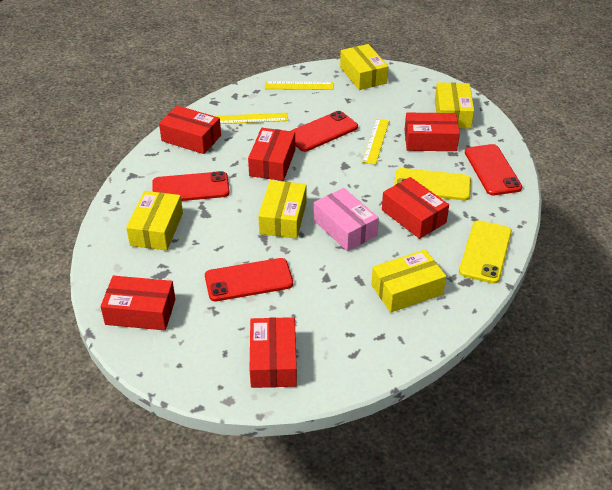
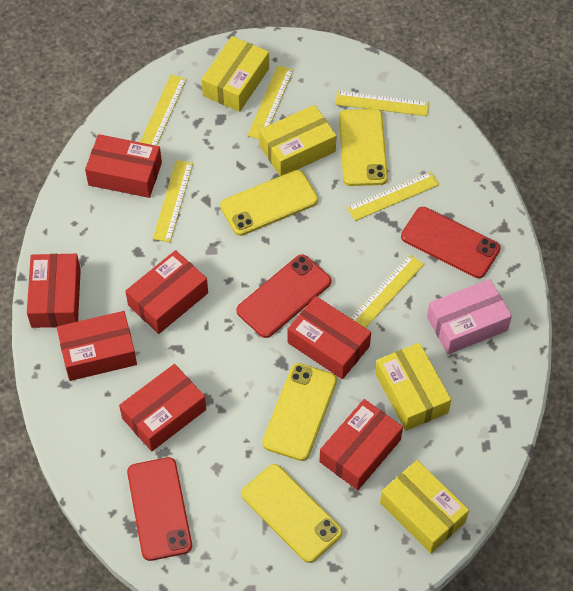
red box: [100,276,175,330] [159,105,221,154] [248,128,295,181] [250,317,297,388] [382,177,449,239] [404,113,460,151] = 6 -> [27,254,81,328] [57,311,137,381] [85,134,162,198] [119,364,206,451] [125,250,208,334] [288,296,371,379] [319,399,403,490] = 7
red phone: [152,171,230,201] [205,258,293,301] [291,111,358,152] [465,144,522,195] = 4 -> [127,457,192,561] [236,255,331,338] [401,207,500,278] = 3
yellow box: [126,191,183,251] [258,180,307,239] [340,44,388,90] [371,250,446,313] [435,82,474,128] = 5 -> [202,36,269,112] [259,105,336,176] [375,343,451,431] [380,460,469,553] = 4
yellow phone: [394,168,471,200] [459,220,512,284] = 2 -> [220,170,318,236] [241,464,342,563] [262,363,337,461] [339,109,388,186] = 4
yellow ruler: [216,113,288,124] [265,81,333,90] [362,119,389,165] = 3 -> [140,75,187,146] [153,160,193,242] [247,66,293,139] [335,91,429,116] [347,172,439,221] [351,254,424,328] = 6

